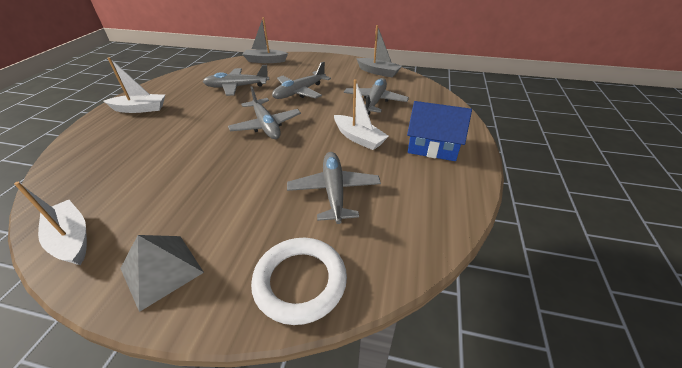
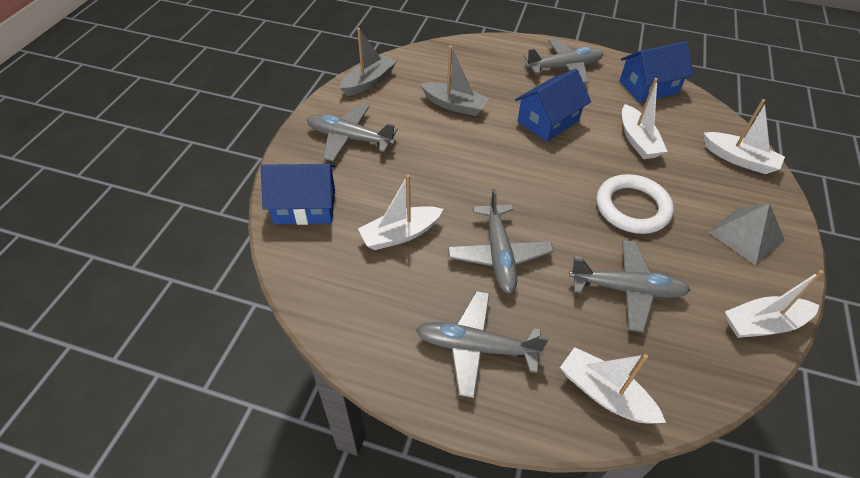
blue house: [407,101,472,161] = 1 -> [261,164,336,225] [515,68,591,142] [619,41,693,103] = 3
white boat: [14,182,87,265] [104,57,165,113] [334,79,389,150] = 3 -> [358,175,443,250] [560,347,666,424] [622,78,668,159] [704,99,785,174] [725,270,823,338] = 5

